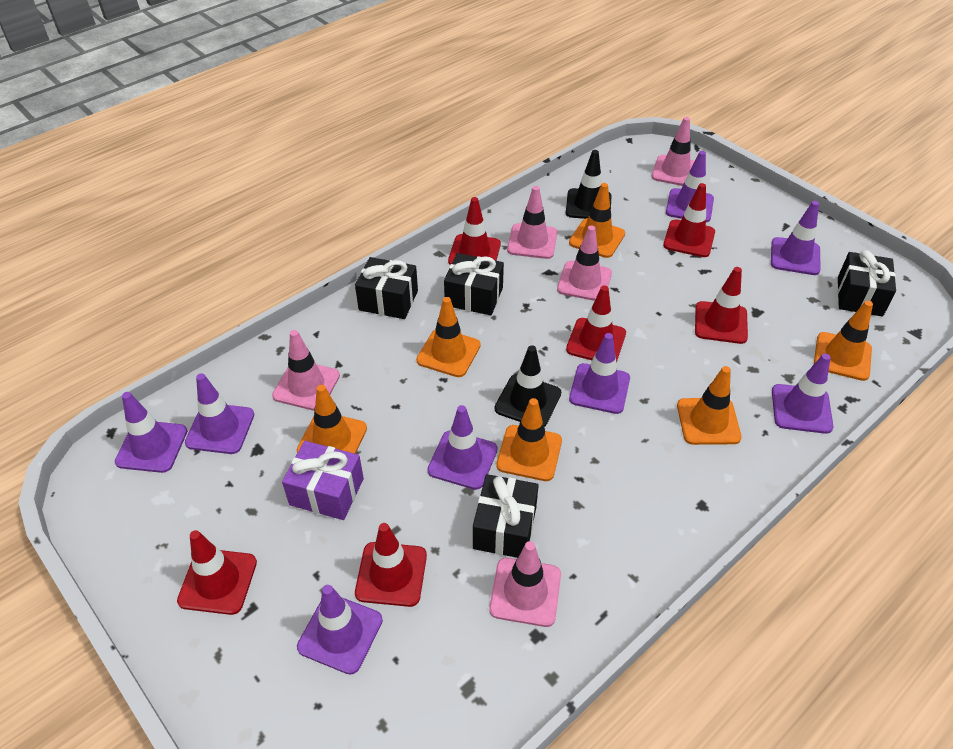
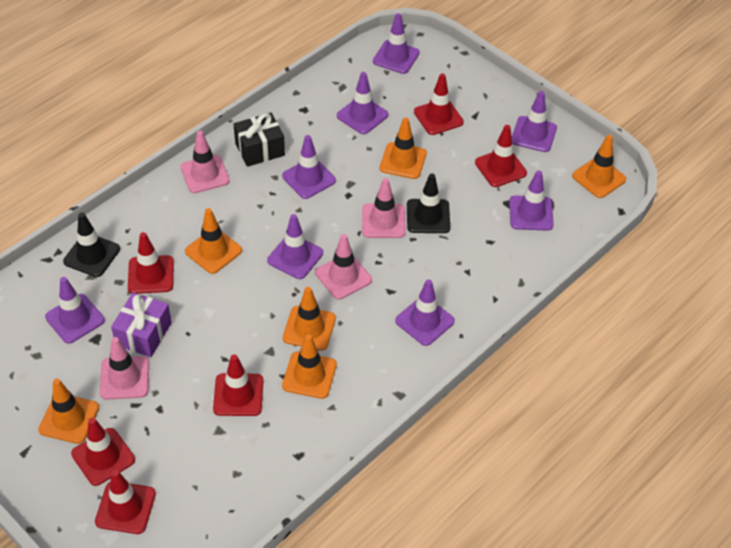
black gift: [355,257,418,319] [444,253,504,315] [473,474,539,558] [838,250,896,317] = 4 -> [234,113,285,167] = 1
pink traffic cone: [272,330,340,411] [489,541,561,627] [507,186,557,259] [557,226,612,301] [652,117,695,186] = 5 -> [99,337,149,400] [181,131,230,193] [315,234,372,299] [362,178,406,238] = 4

